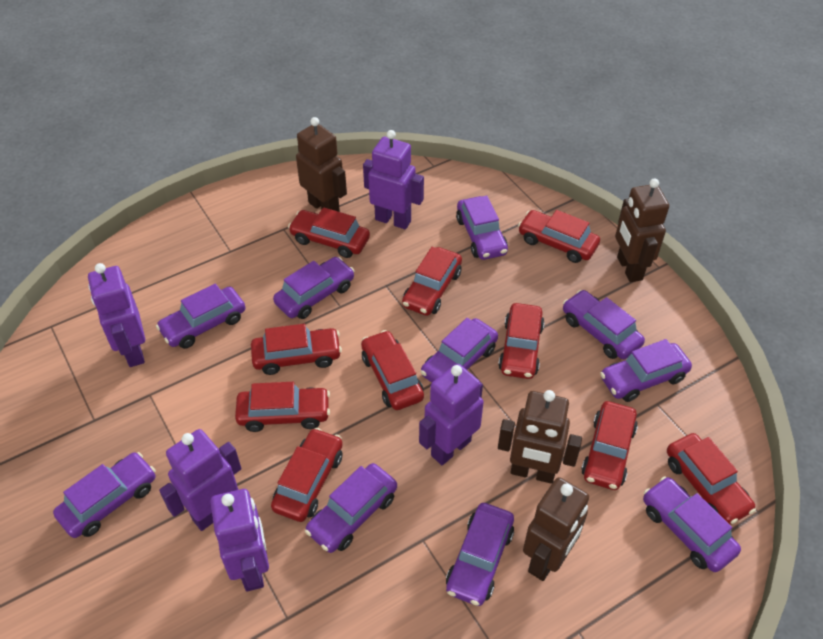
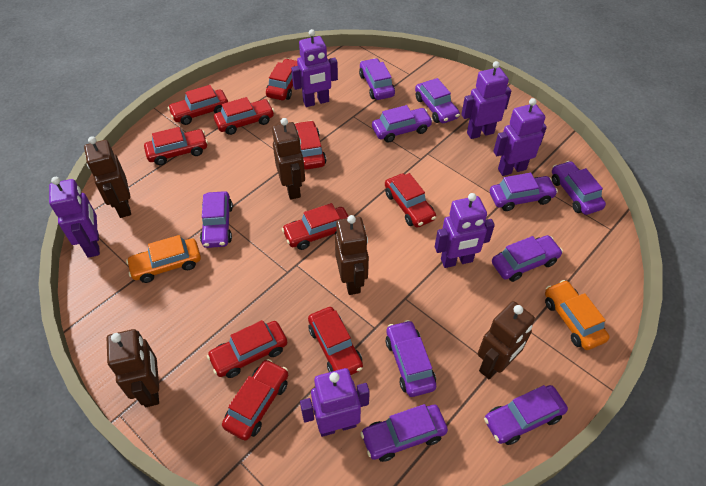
brown robot: [296,117,347,212] [498,390,582,484] [523,477,589,581] [615,178,669,282] = 4 -> [84,136,131,218] [107,329,159,407] [272,118,305,200] [335,215,369,295] [478,301,535,379] = 5
orange car: none = 0 -> [126,235,201,283] [545,280,610,350] = 2
purple robot: [88,263,145,367] [159,429,241,531] [210,489,269,591] [363,130,424,229] [419,364,483,465] = 5 -> [49,177,100,258] [291,29,338,107] [300,368,370,437] [435,193,495,268] [461,61,511,139] [493,98,547,176] = 6

